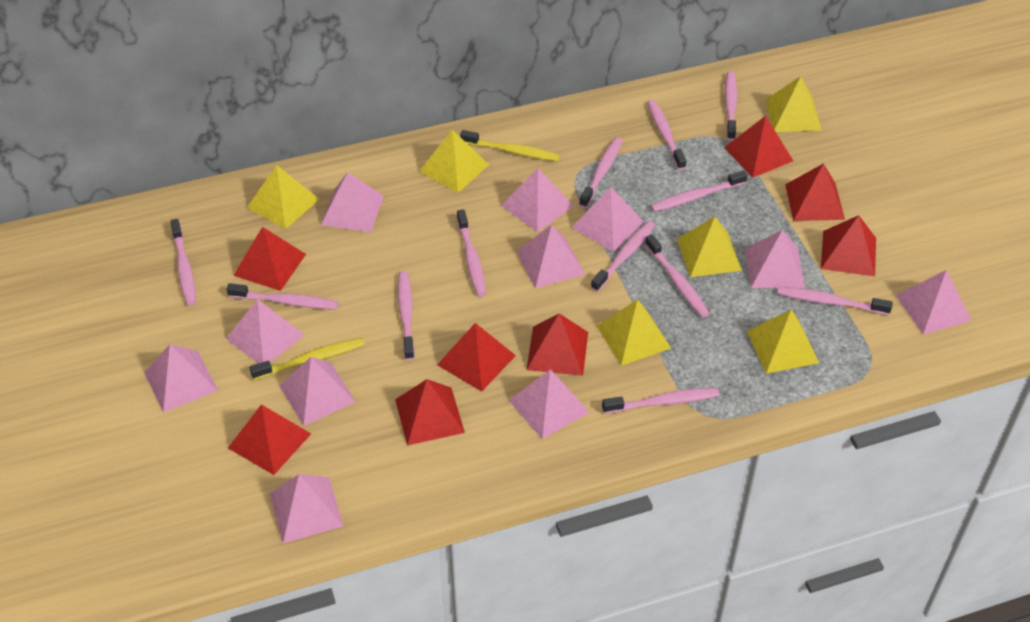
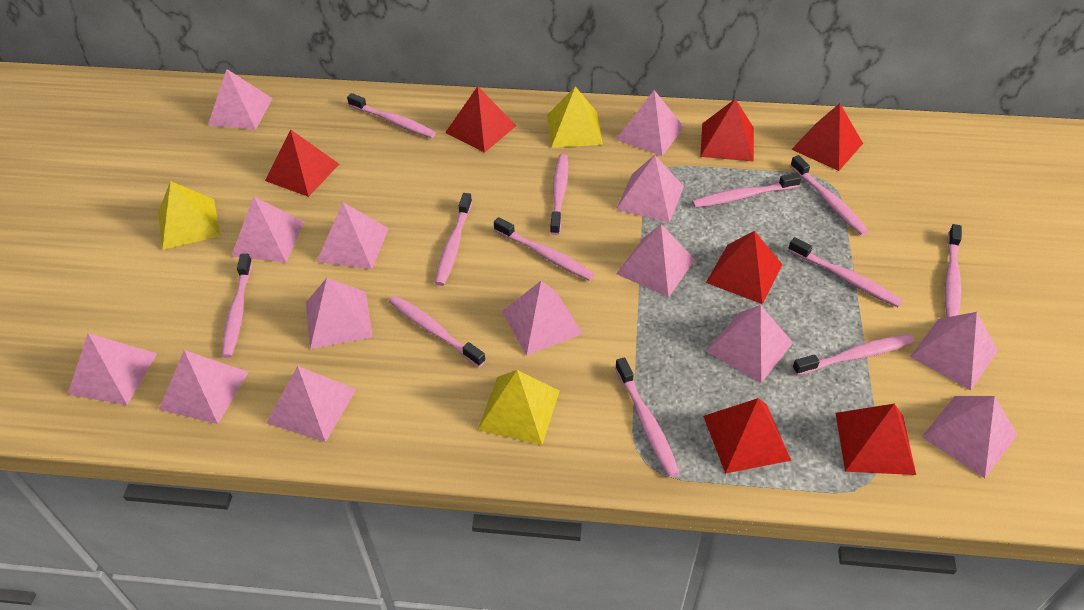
pink pyramid: [144,344,218,413] [226,299,305,364] [270,474,344,543] [279,357,356,426] [321,172,384,232] [501,168,573,232] [509,370,589,439] [516,225,585,288] [572,187,644,252] [745,230,805,288] [896,270,972,334] = 11 -> [68,333,157,405] [159,350,249,424] [208,69,273,130] [231,197,304,262] [267,366,357,442] [306,278,373,349] [317,202,389,269] [501,281,583,355] [616,90,684,156] [616,155,684,223] [616,224,695,297] [706,305,793,383] [910,312,998,391] [921,396,1017,478] = 14
red pyramid: [228,404,311,475] [233,227,306,291] [395,379,465,445] [437,323,516,392] [526,314,588,376] [724,116,793,178] [785,163,845,221] [821,215,876,276] = 8 -> [265,129,339,197] [445,86,517,153] [700,99,754,162] [703,398,791,474] [706,231,783,304] [791,103,863,171] [835,403,916,475] = 7
yellow pyramid: [247,165,319,229] [419,130,489,193] [597,299,671,366] [677,217,742,277] [747,309,819,373] [765,76,822,132] = 6 -> [158,181,220,250] [478,370,559,445] [547,87,603,148] = 3
yellow toothbrush: [250,338,365,380] [460,130,560,161] = 2 -> none = 0

